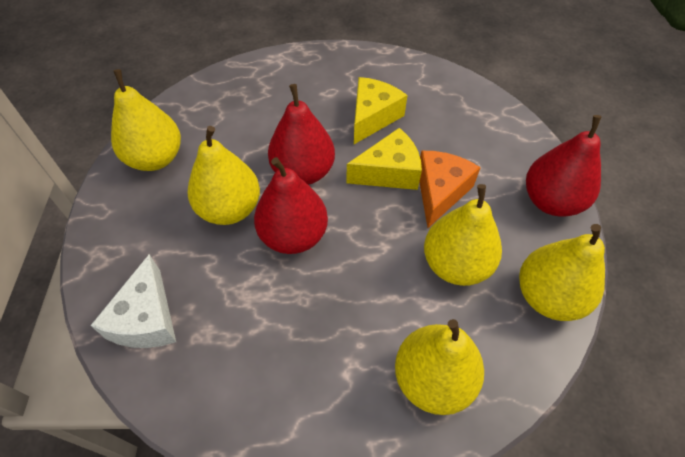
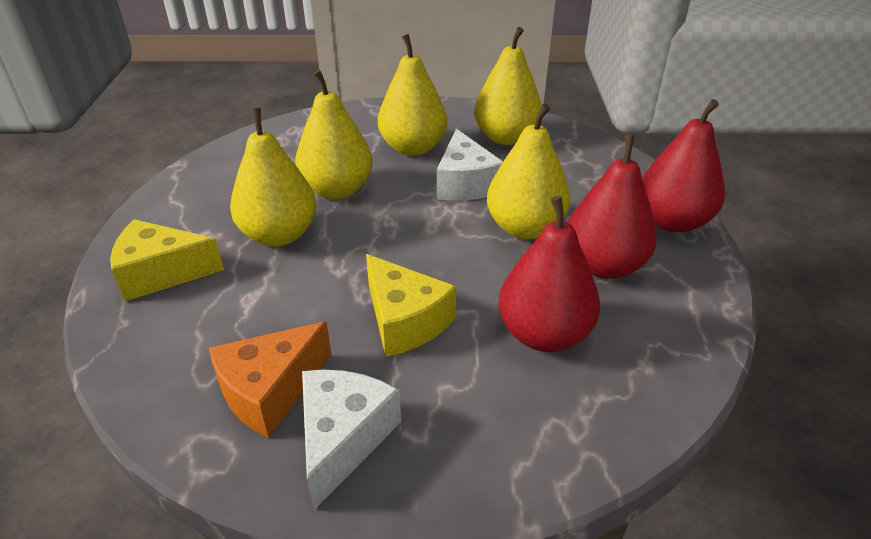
white cheese: [90,254,176,348] = 1 -> [302,370,401,510] [437,129,503,200] = 2

